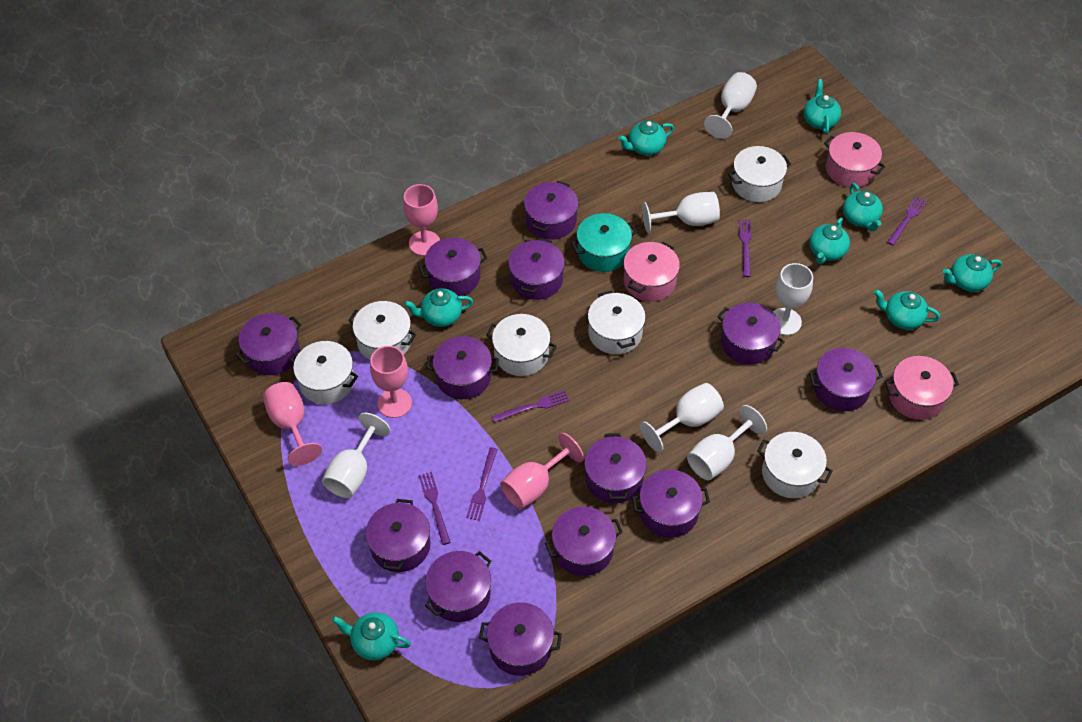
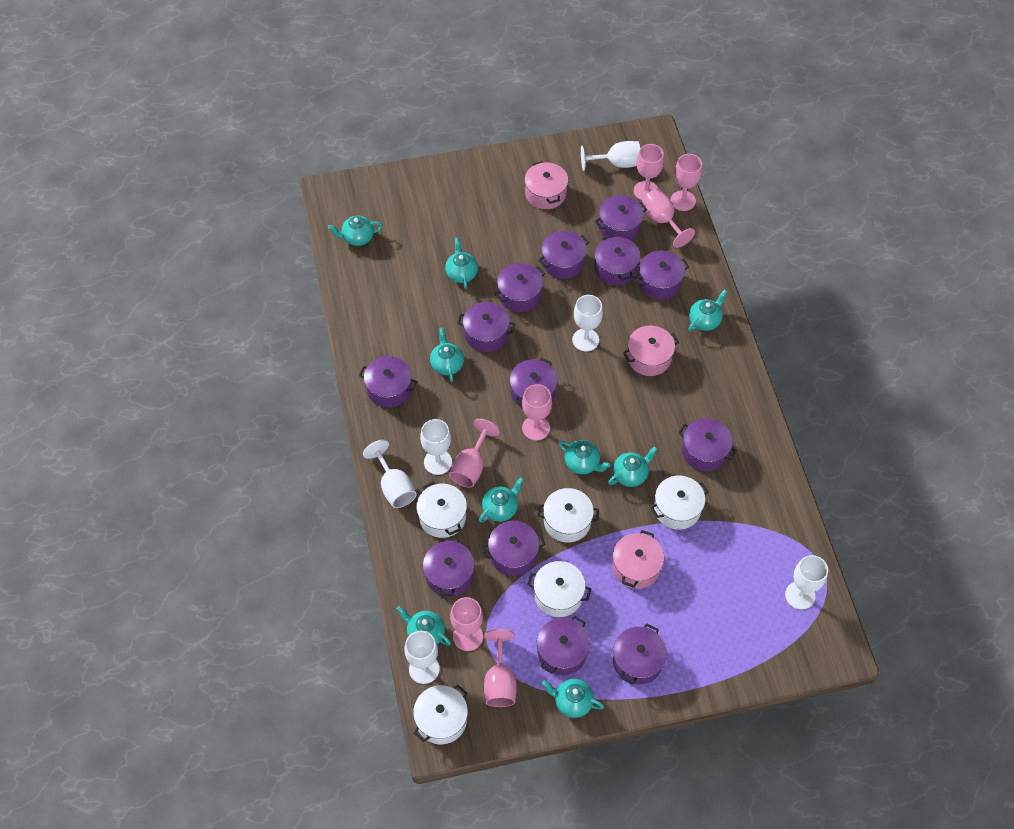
pink goblet: [263,382,322,466] [370,346,412,418] [403,184,440,256] [500,433,584,509] = 4 -> [449,419,500,488] [450,597,483,651] [484,629,517,707] [522,384,552,440] [634,144,664,200] [642,189,695,248] [671,154,702,211] = 7
purple fork: [419,472,451,545] [466,447,498,521] [492,390,569,423] [739,220,752,277] [887,196,927,245] = 5 -> none = 0
turquoise pot: [571,213,637,272] = 1 -> none = 0
turquoise teapot: [332,612,411,661] [404,288,473,327] [618,120,674,156] [804,79,841,134] [809,218,850,264] [843,183,883,231] [874,289,940,330] [943,254,1002,292] = 8 -> [328,216,383,246] [397,606,451,646] [430,328,464,382] [445,237,478,289] [479,477,524,523] [542,679,604,718] [558,440,610,474] [608,446,658,487] [688,289,727,331] = 9
white pot: [290,341,358,404] [348,301,416,360] [486,314,557,376] [588,291,646,354] [728,146,791,202] [757,432,832,498] = 6 -> [413,685,468,745] [416,481,467,538] [527,561,591,617] [537,488,599,543] [651,476,709,530] = 5

